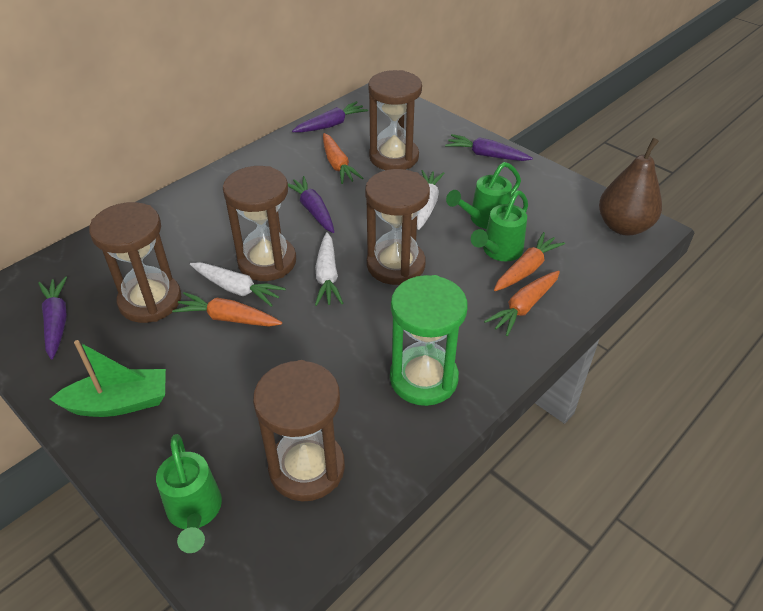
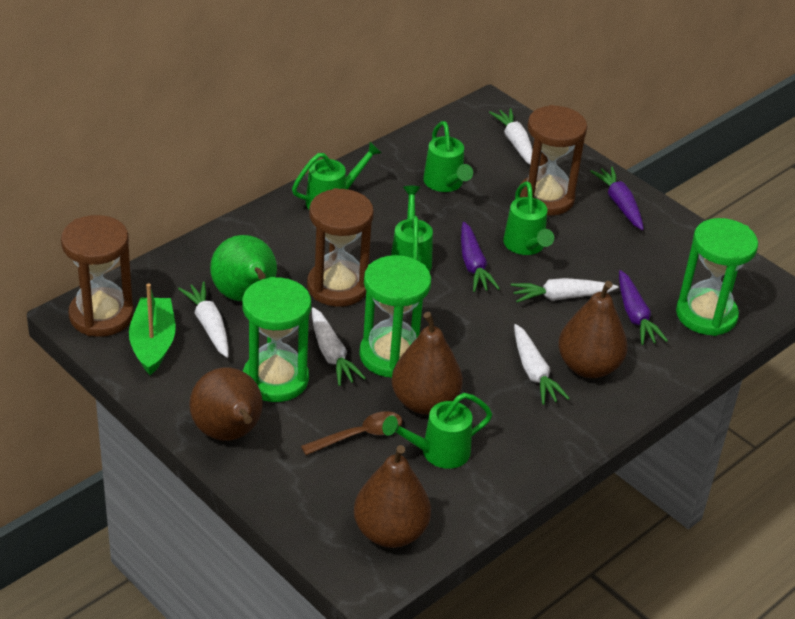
brown hourglass: [89,202,181,323] [223,166,296,281] [253,360,345,502] [365,169,430,285] [368,70,422,170] = 5 -> [61,215,134,337] [307,188,374,307] [520,105,587,216] = 3
brown pear: [599,138,662,235] = 1 -> [189,367,263,441] [354,445,431,548] [392,312,463,415] [558,281,628,378] = 4
brown spoon: none = 0 -> [301,411,402,455] = 1
green hourglass: [390,275,468,406] = 1 -> [242,277,311,402] [359,255,431,378] [676,218,758,336] = 3
green pear: none = 0 -> [210,235,277,301] = 1
green watering can: [156,434,222,553] [446,162,521,229] [471,190,528,261] = 3 -> [292,142,382,209] [382,393,492,469] [391,186,433,272] [423,121,473,192] [503,181,554,255] = 5
orange carrot: [172,292,282,327] [323,133,363,184] [484,271,560,336] [494,232,565,291] = 4 -> none = 0
purple carrot: [38,276,67,359] [288,176,334,233] [292,101,368,133] [445,134,533,161] = 4 -> [461,222,500,292] [590,167,644,230] [619,270,668,345] = 3
white carrot: [190,262,286,307] [315,232,343,306] [417,170,445,230] = 3 -> [178,282,229,358] [312,307,366,386] [489,108,533,164] [511,278,618,303] [514,324,570,405] = 5

